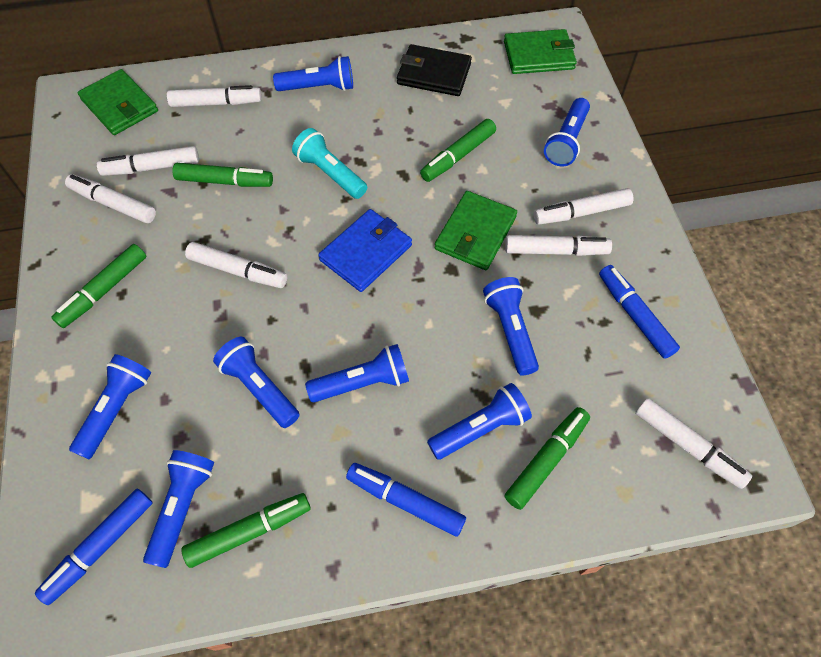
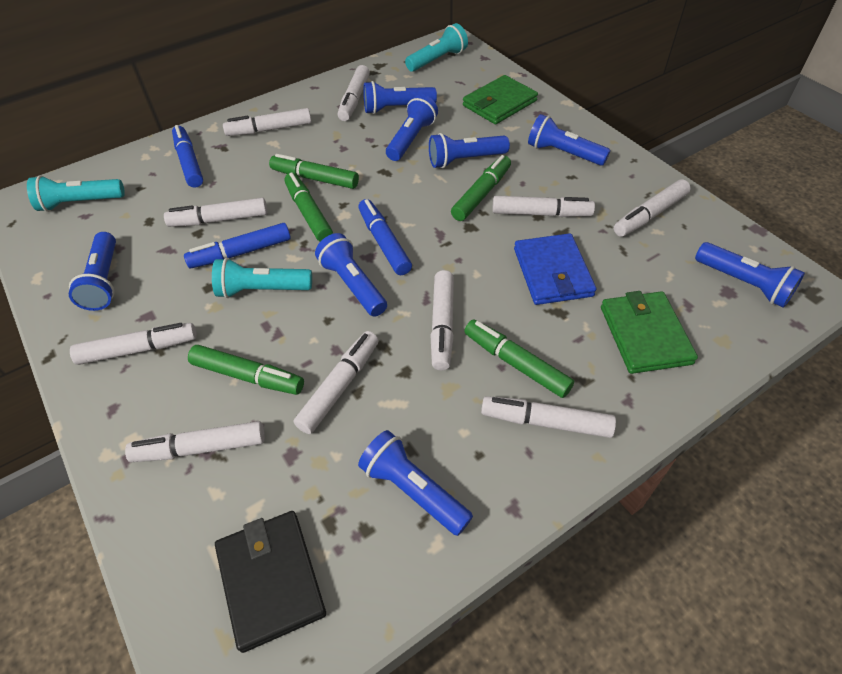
green wallet: [77,69,158,135] [435,191,517,270] [504,29,577,74] = 3 -> [463,75,538,125] [601,291,698,374] = 2
turquoise flashlight: [292,128,367,199] = 1 -> [27,175,125,212] [212,258,312,298] [405,23,468,72] = 3
white marker: [65,174,156,223] [97,146,199,176] [167,85,262,107] [185,242,287,288] [505,235,612,256] [533,188,633,225] [635,398,752,489] = 7 -> [70,323,197,365] [125,421,265,462] [164,198,267,227] [223,108,312,136] [294,331,379,434] [338,65,370,121] [430,270,454,371] [481,396,616,438] [492,196,595,217] [614,179,691,237] = 10

